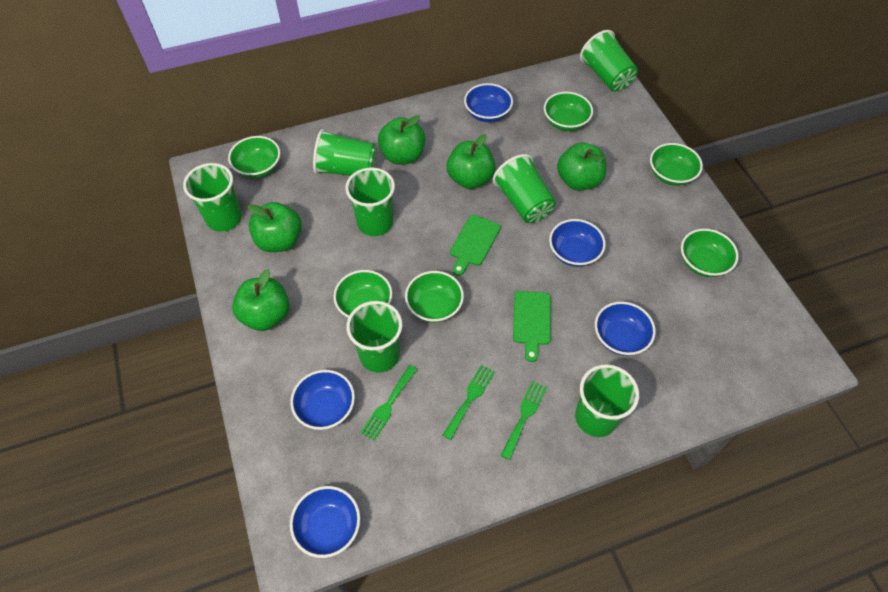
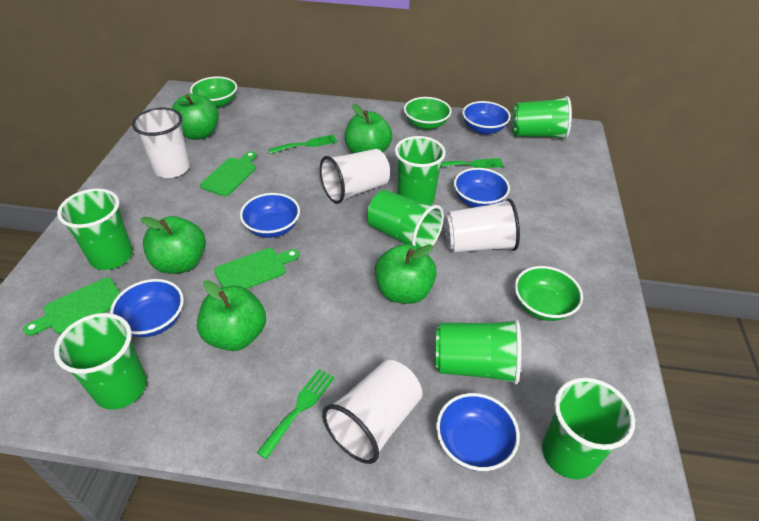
green bowl: [228,136,280,178] [333,270,392,318] [405,271,464,322] [544,92,593,131] [650,143,703,186] [681,229,739,277] = 6 -> [190,76,237,108] [404,97,452,130] [515,266,583,321] = 3
green cutting board: [450,215,501,276] [513,291,551,362] = 2 -> [23,277,120,336] [200,151,257,196] [214,248,299,289] = 3
white cup: none = 0 -> [132,108,190,178] [320,149,390,204] [322,360,422,464] [445,199,520,253] = 4

